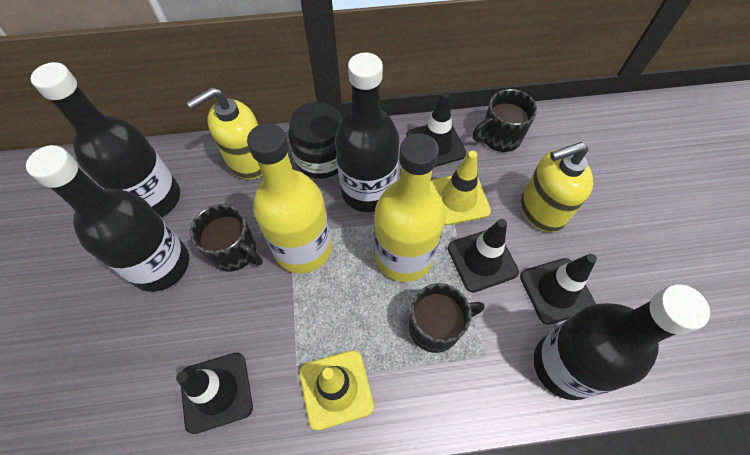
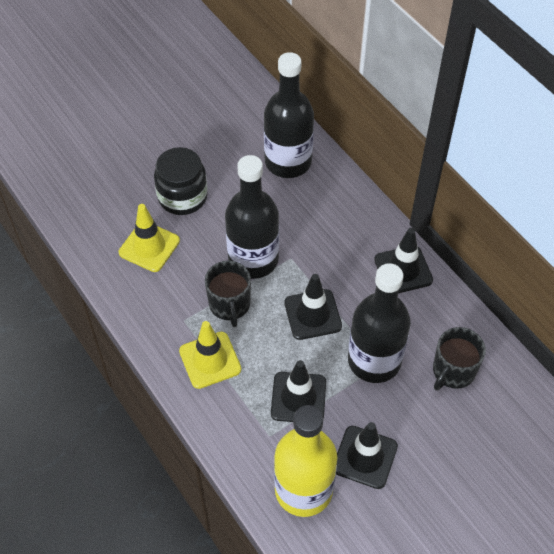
black bottle: [26,145,189,292] [31,62,180,217] [335,52,399,212] [534,284,710,400] = 4 -> [225,155,279,279] [264,52,314,178] [348,263,411,383] = 3
black mug: [190,204,263,272] [409,283,484,353] [473,89,537,152] = 3 -> [205,261,251,327] [433,327,486,390] = 2
yellow bottle: [247,123,332,273] [374,133,446,282] = 2 -> [274,405,337,517] = 1
yellow soap dispenser: [186,87,262,180] [521,142,593,232] = 2 -> none = 0

